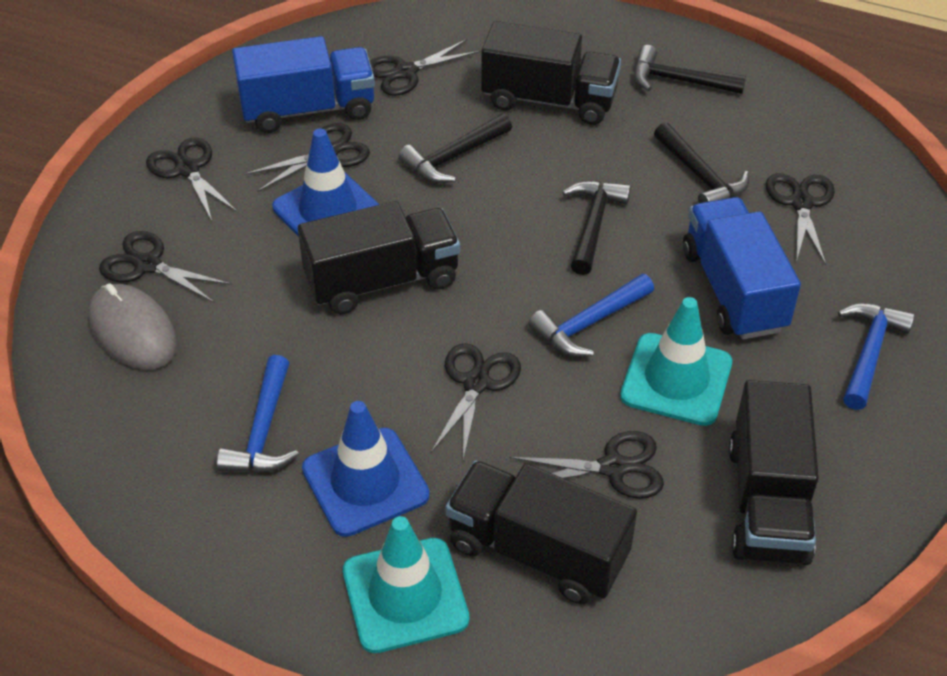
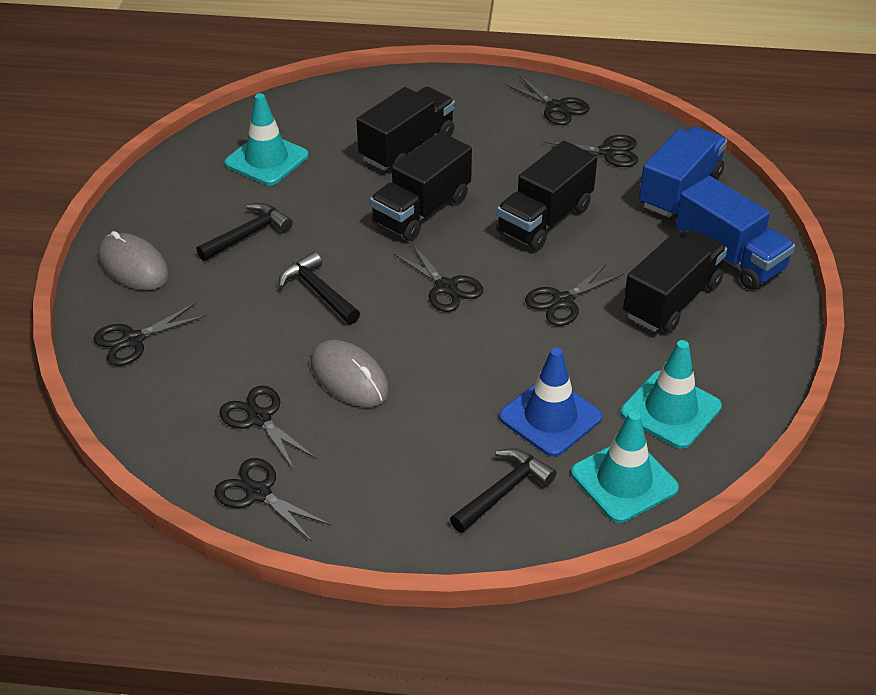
black hammer: [399,114,512,183] [562,180,631,275] [634,45,746,94] [654,122,749,203] = 4 -> [196,203,293,261] [279,252,360,324] [450,448,556,533] = 3
blue hammer: [216,355,299,473] [529,274,654,357] [838,303,915,410] = 3 -> none = 0
blue traffic cone: [273,128,380,237] [302,401,430,537] = 2 -> [499,347,602,457] = 1
grey mouse: [88,283,177,370] = 1 -> [98,231,169,290] [311,340,389,407] = 2
turquoise traffic cone: [343,516,469,653] [620,297,732,426] = 2 -> [225,93,309,185] [571,411,679,523] [621,340,722,449] = 3

